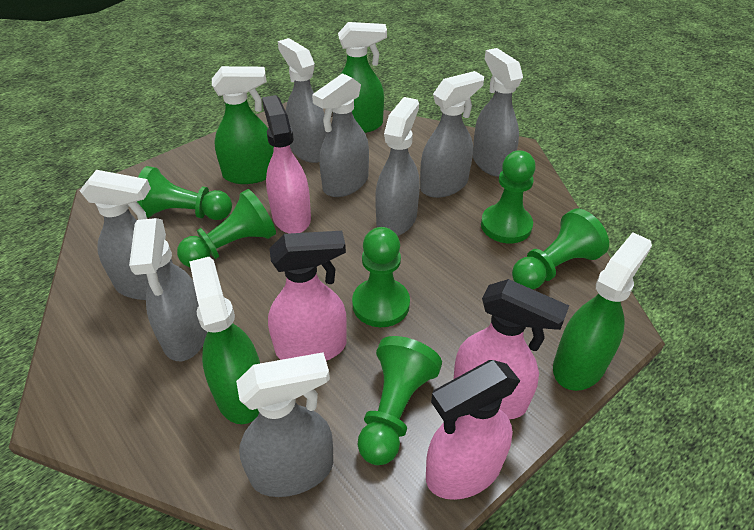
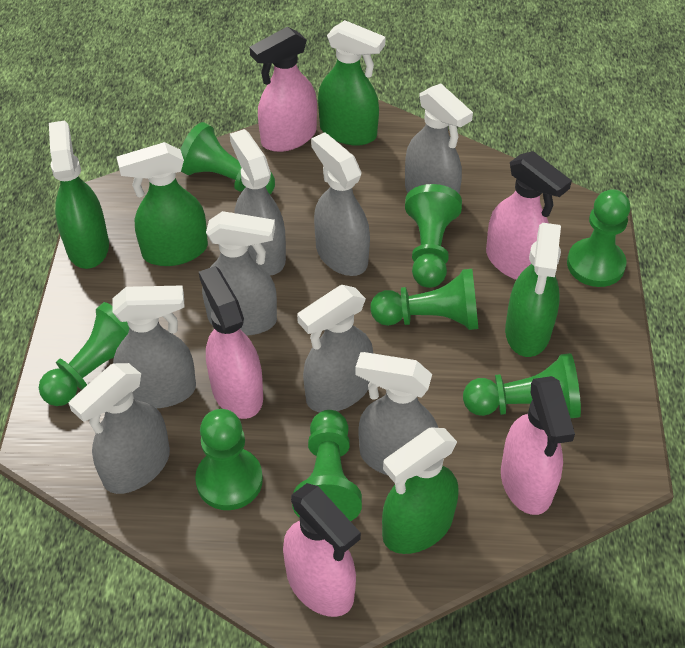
green pawn: [137,166,232,220] [177,189,276,268] [352,227,410,327] [358,336,442,465] [481,150,536,243] [512,209,609,289] = 6 -> [39,302,129,406] [180,122,275,194] [195,409,263,510] [292,410,362,521] [370,269,478,330] [405,184,462,288] [463,353,581,418] [567,189,630,287] = 8
green spray bottle: [189,257,260,424] [212,66,274,184] [338,22,387,133] [553,232,652,391] = 4 -> [49,121,109,269] [117,142,208,266] [318,20,386,146] [382,428,459,554] [505,223,561,357] = 5
pink spray bottle: [262,95,311,233] [268,231,347,361] [426,360,520,500] [454,279,569,419] = 4 -> [199,266,263,419] [249,26,317,152] [283,483,361,617] [486,151,572,280] [501,376,575,515] = 5

